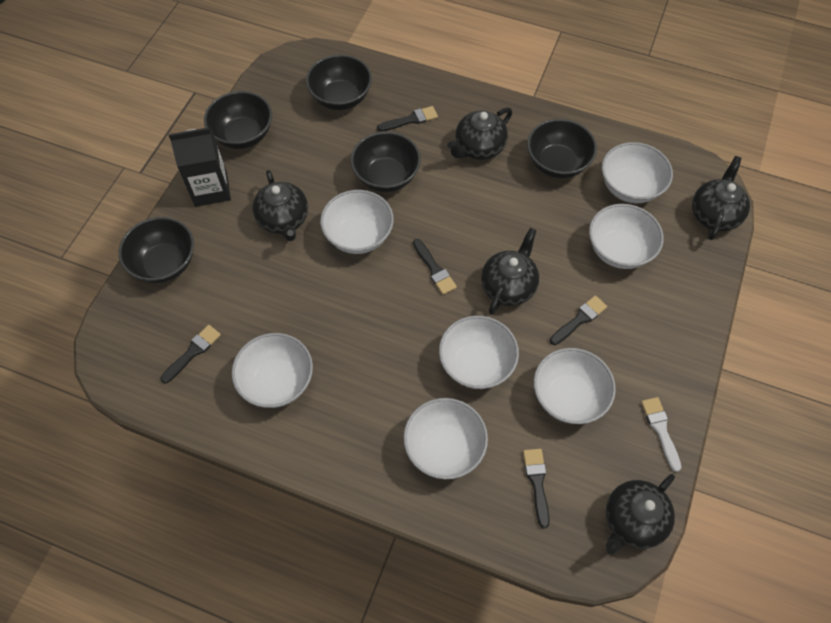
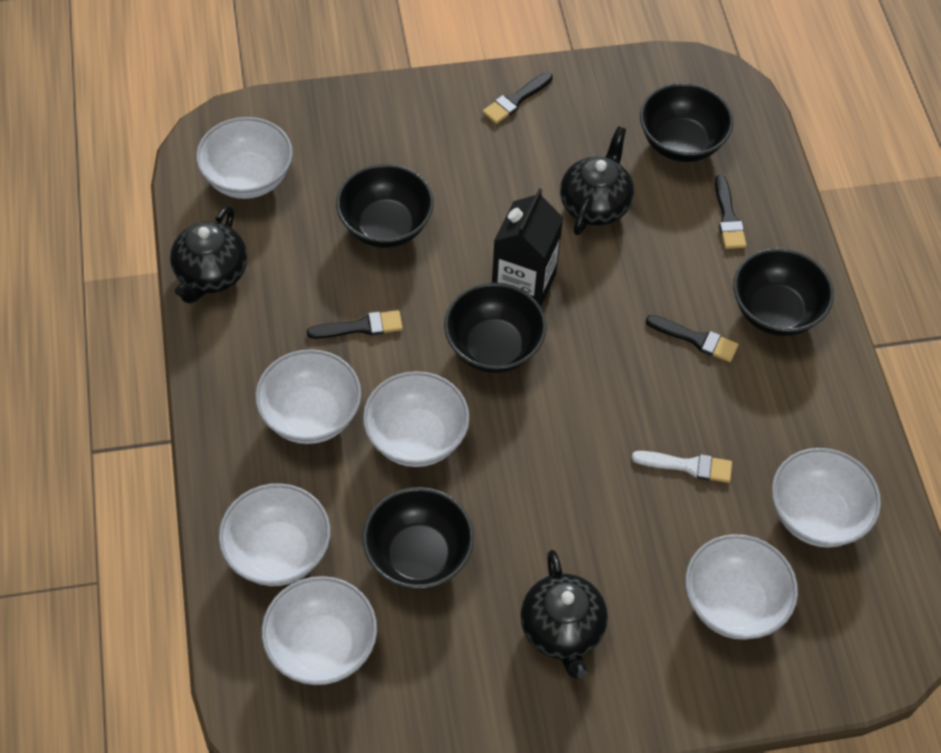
black brush: [160,325,221,383] [377,106,438,132] [413,239,457,295] [523,449,549,529] [550,295,607,345] = 5 -> [307,310,403,339] [483,72,553,124] [646,315,739,362] [715,175,747,249] = 4
black teapot: [252,170,308,241] [447,107,512,160] [481,228,539,315] [606,474,675,555] [692,156,750,240] = 5 -> [170,205,247,304] [520,550,608,679] [560,126,634,235] = 3

